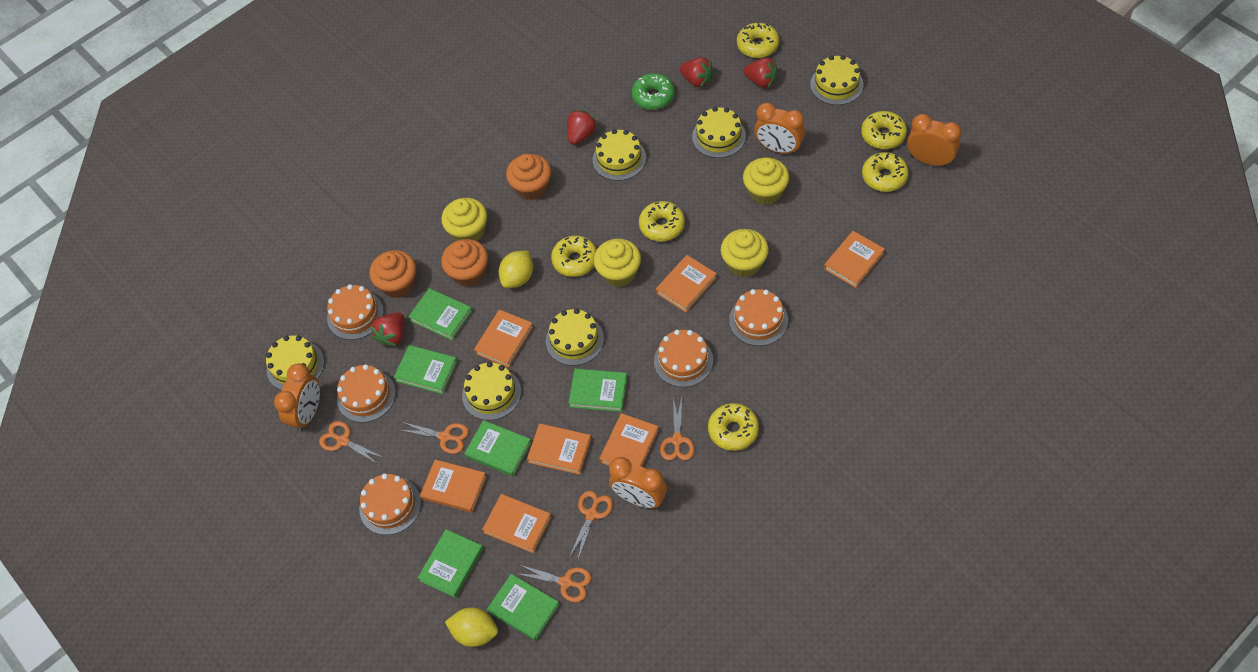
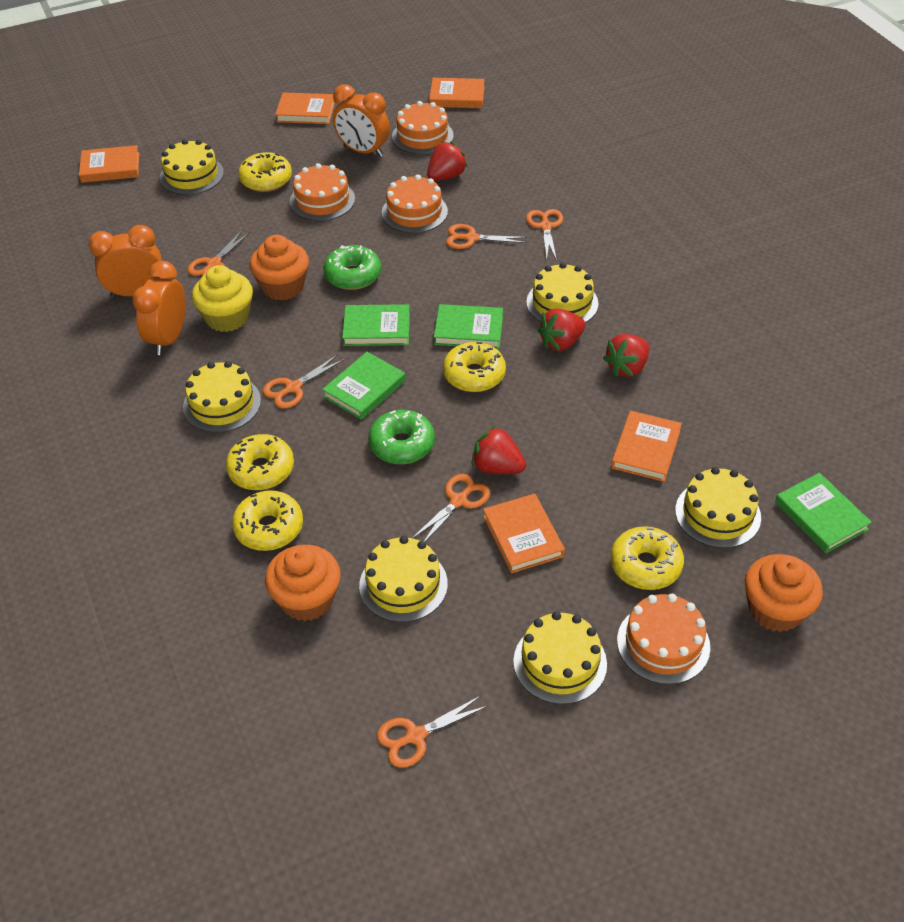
green book: [394,345,458,394] [409,288,472,340] [418,529,483,598] [464,420,532,477] [487,574,560,641] [569,369,627,412] = 6 -> [322,352,406,420] [342,304,410,346] [434,304,503,349] [775,473,872,553] = 4
green donut: [631,73,675,110] = 1 -> [323,245,381,290] [368,410,435,464] = 2
orange book: [420,460,487,513] [474,309,533,368] [482,494,551,553] [527,424,591,475] [599,413,659,467] [656,255,717,312] [824,231,885,288] = 7 -> [79,145,140,183] [275,92,335,124] [429,78,485,108] [483,493,565,573] [611,411,682,482] = 5
orange cake: [327,284,384,340] [337,364,396,423] [359,473,421,535] [654,330,713,387] [729,289,788,346] = 5 -> [290,163,355,221] [382,175,448,233] [392,101,454,154] [617,594,710,685] = 4
orange clock: [274,363,320,432] [609,457,667,508] [754,103,805,154] [907,114,962,167] = 4 -> [89,225,162,298] [132,261,186,355] [333,84,390,157] = 3
orange scissors: [319,421,384,465] [399,422,469,454] [515,565,591,602] [569,491,613,560] [660,397,695,460] = 5 -> [187,231,250,276] [263,354,345,408] [377,696,488,768] [412,474,490,542] [446,224,527,249] [526,209,563,261] = 6
yellow cupcake: [441,198,487,241] [594,239,641,287] [721,229,769,277] [743,157,789,205] = 4 -> [192,265,253,332] = 1
yellow donut: [551,235,597,277] [639,201,685,242] [708,403,759,451] [737,22,779,58] [861,111,907,149] [862,152,909,192] = 6 -> [226,434,294,490] [232,490,303,551] [238,152,292,192] [443,342,506,392] [611,526,684,590] = 5
yellow lemon: [445,608,498,647] [499,251,533,288] = 2 -> none = 0

